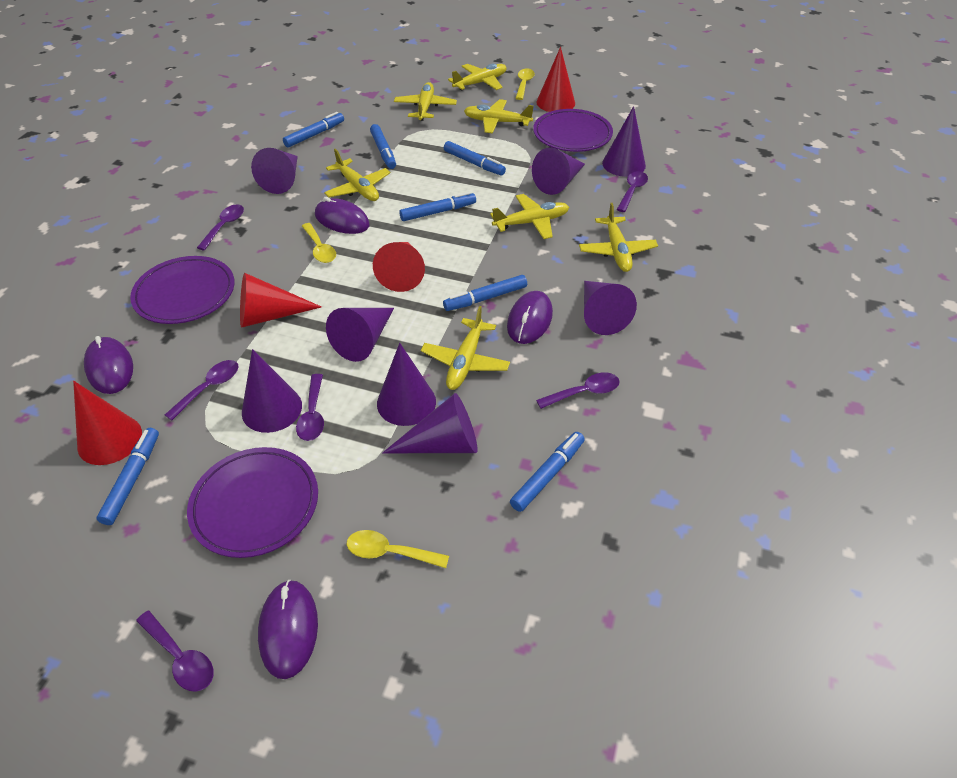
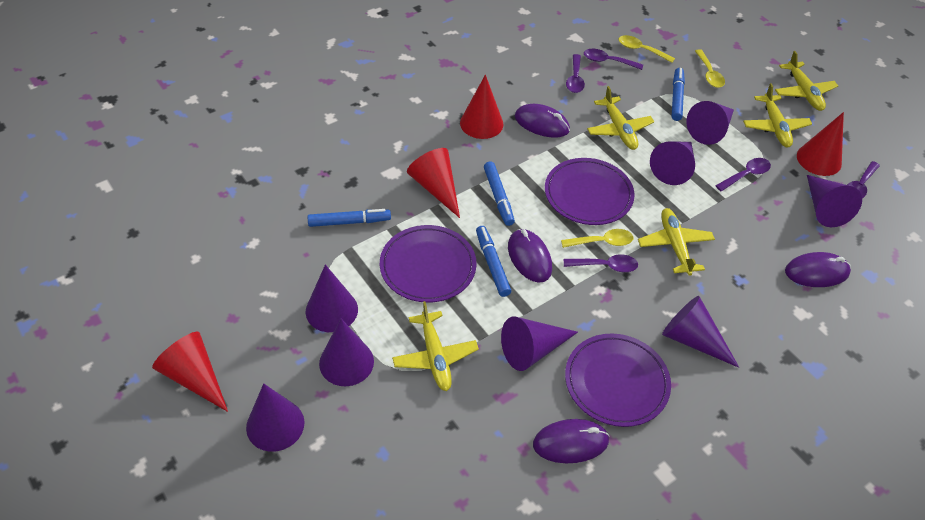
blue marker: [96,428,159,525] [283,112,344,148] [370,124,396,169] [399,192,476,221] [443,275,527,311] [444,141,506,175] [510,432,585,512] = 7 -> [308,209,391,227] [476,226,511,297] [484,161,515,226] [672,68,685,121] = 4
purple spoon: [136,611,214,692] [165,360,239,421] [197,204,244,251] [296,374,324,441] [536,372,620,409] [617,171,648,212] = 6 -> [564,254,638,272] [566,54,585,93] [584,49,643,70] [715,158,771,192] [847,161,880,198] = 5
yellow plane: [324,149,390,201] [394,82,457,121] [421,306,510,390] [448,64,506,90] [464,99,534,133] [490,194,569,239] [579,203,658,272] = 7 -> [392,301,479,391] [587,86,654,150] [638,208,715,276] [743,83,812,147] [775,51,838,111] = 5

